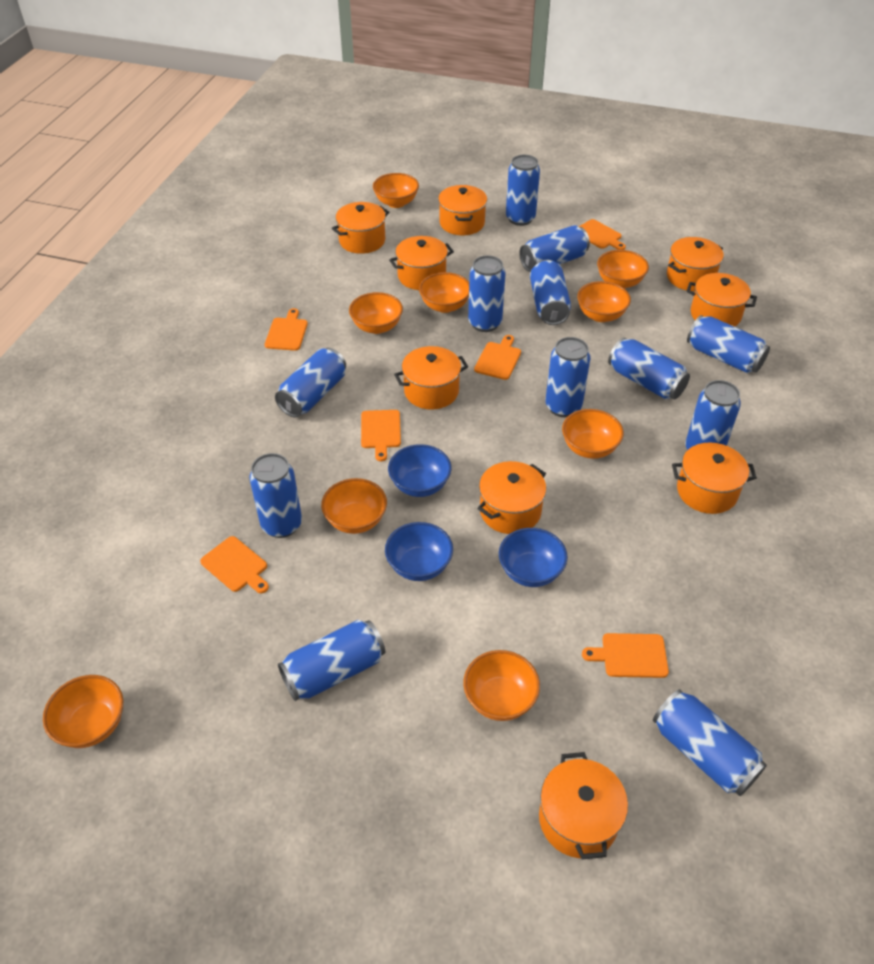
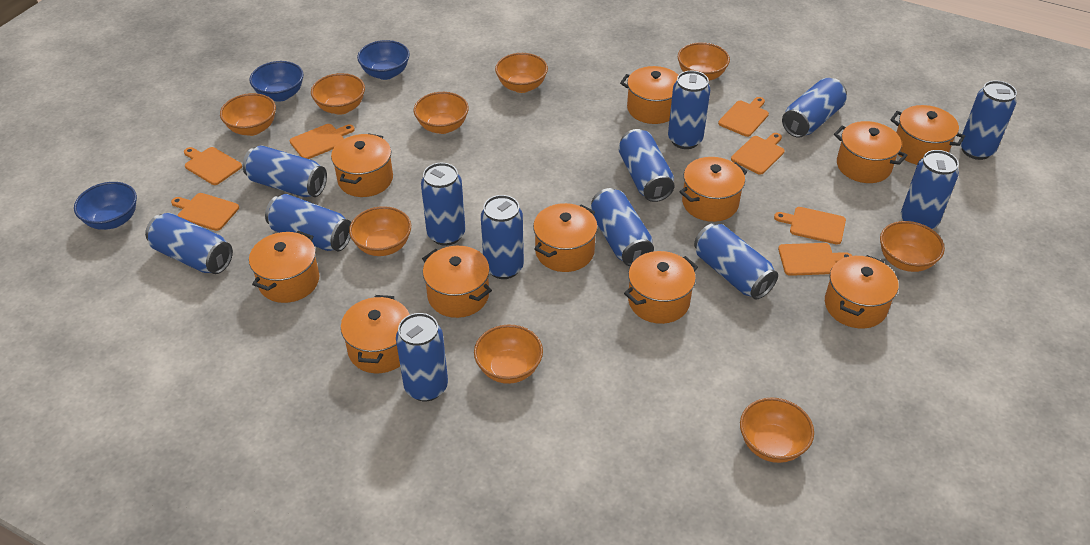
blue can: [249,453,302,538] [275,348,346,418] [278,620,385,701] [468,255,506,332] [506,155,540,226] [519,225,590,272] [530,260,571,325] [545,337,590,417] [608,338,690,400] [653,689,767,796] [685,380,741,450] [687,315,770,373] = 12 -> [145,213,233,274] [243,145,327,197] [265,194,351,251] [396,313,448,401] [421,163,466,246] [481,195,524,279] [590,188,654,266] [618,129,675,202] [668,71,710,149] [694,223,778,300] [782,78,847,138] [901,150,959,229] [960,80,1017,160] = 13
orange cutting board: [200,536,269,593] [265,308,308,351] [361,410,401,461] [474,335,521,380] [579,219,626,250] [582,633,669,678] = 6 -> [171,193,239,231] [184,147,242,185] [290,124,355,159] [718,97,769,137] [731,133,785,175] [774,207,846,245] [778,243,852,276] = 7
orange pot: [332,202,389,254] [389,236,454,290] [394,346,468,410] [438,185,487,235] [477,461,546,534] [539,752,628,859] [667,237,724,291] [672,443,757,514] [687,273,757,327] = 9 -> [249,231,319,303] [331,133,393,197] [341,295,410,373] [422,246,492,318] [533,203,598,272] [620,66,678,124] [624,251,698,324] [679,157,747,222] [825,255,899,329] [834,121,908,183] [890,105,965,165] = 11

